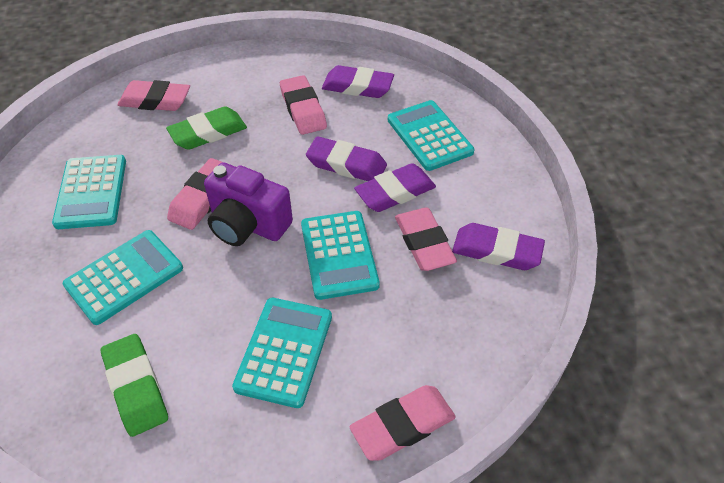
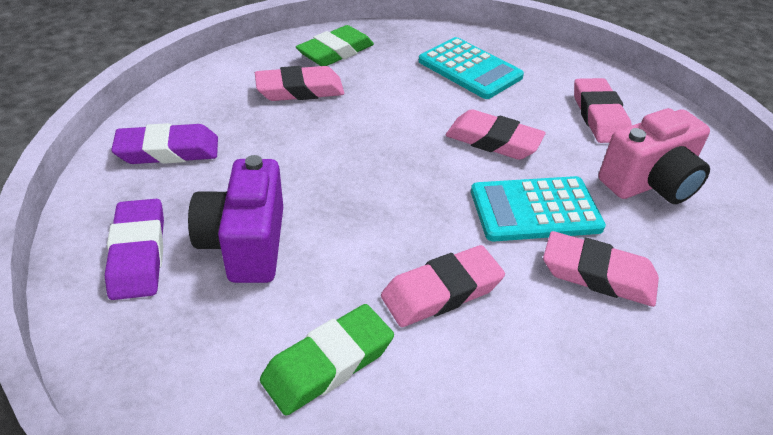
pink camera: none = 0 -> [598,108,710,204] = 1
purple eraser: [306,136,387,181] [322,65,394,98] [354,163,436,212] [452,223,545,270] = 4 -> [105,199,164,300] [111,123,218,164] = 2
turquoise calculator: [52,155,126,229] [63,230,183,325] [232,298,332,408] [301,211,380,300] [388,100,474,171] = 5 -> [418,37,524,99] [471,176,606,241] = 2

